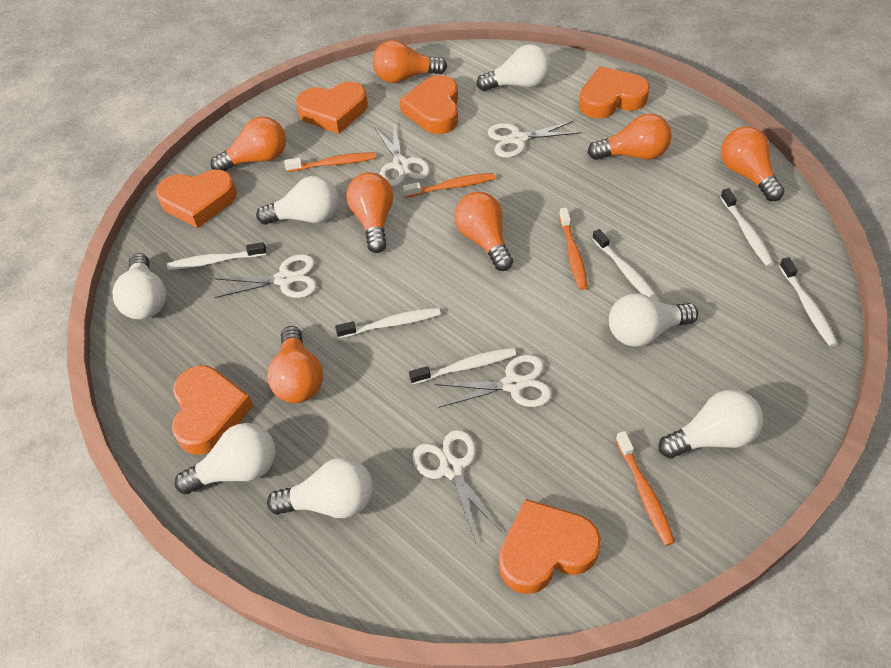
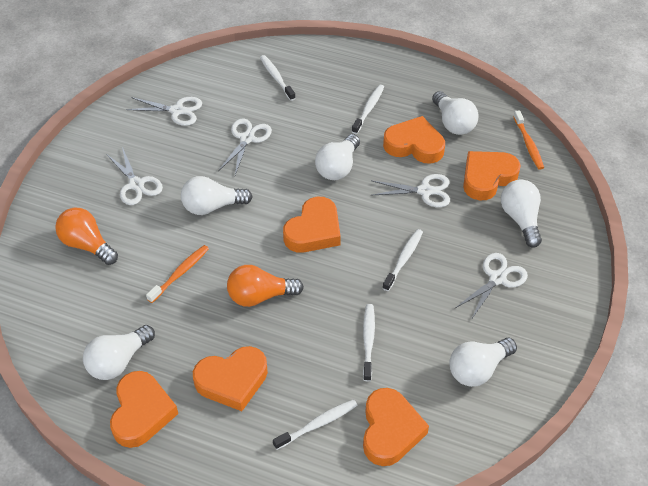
orange light bulb: [211,116,286,171] [267,326,323,403] [346,172,393,253] [373,40,447,83] [455,192,513,271] [588,113,672,160] [721,126,785,201] = 7 -> [55,208,118,265] [227,265,304,307] = 2
orange toothbrush: [284,152,376,172] [403,173,495,198] [559,208,588,290] [615,431,675,546] = 4 -> [146,245,209,303] [513,110,544,170] = 2
white light bulb: [113,253,166,319] [174,423,276,494] [256,176,339,225] [267,457,373,518] [476,44,551,91] [609,293,698,347] [659,389,763,458] = 7 -> [83,325,155,380] [181,176,253,215] [315,134,360,180] [432,91,479,135] [449,338,517,387] [501,179,542,248] = 6
white toothbrush: [167,242,266,270] [335,307,441,338] [409,347,516,384] [592,229,660,302] [720,188,774,267] [779,257,838,347] = 6 -> [260,55,296,101] [273,399,358,450] [352,84,384,134] [363,304,375,381] [383,229,423,291] = 5

